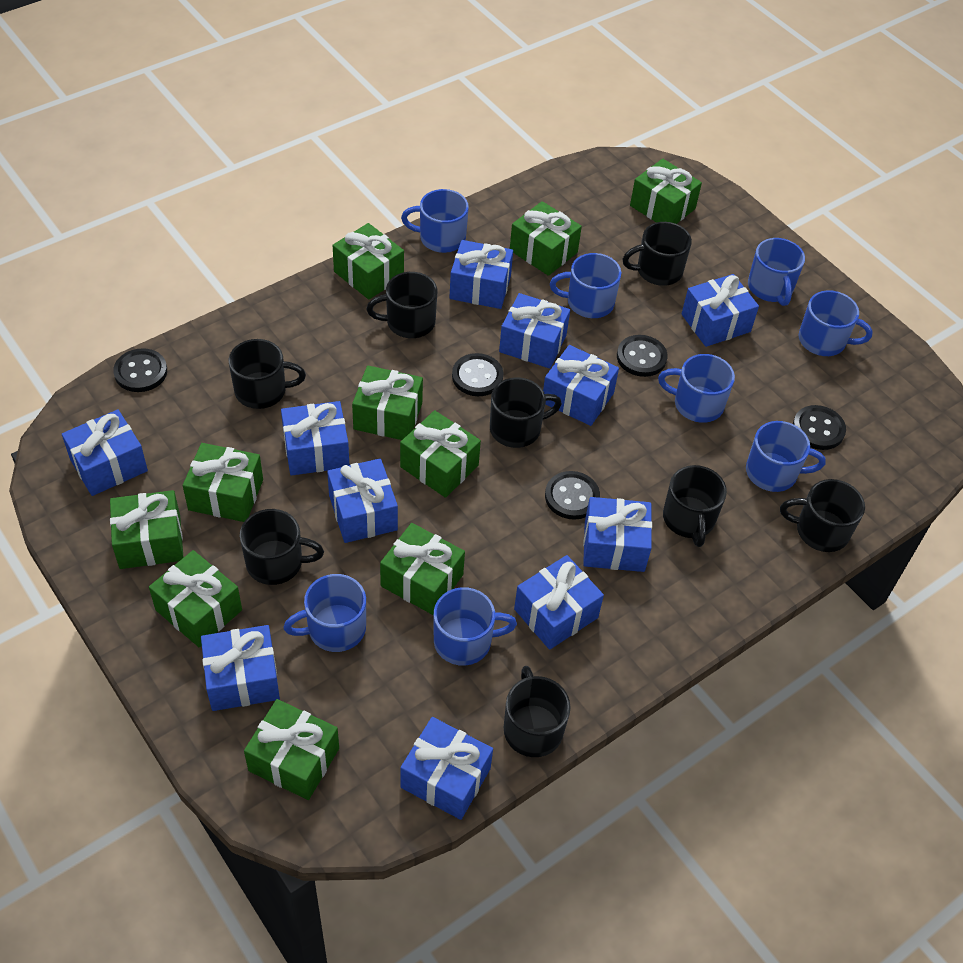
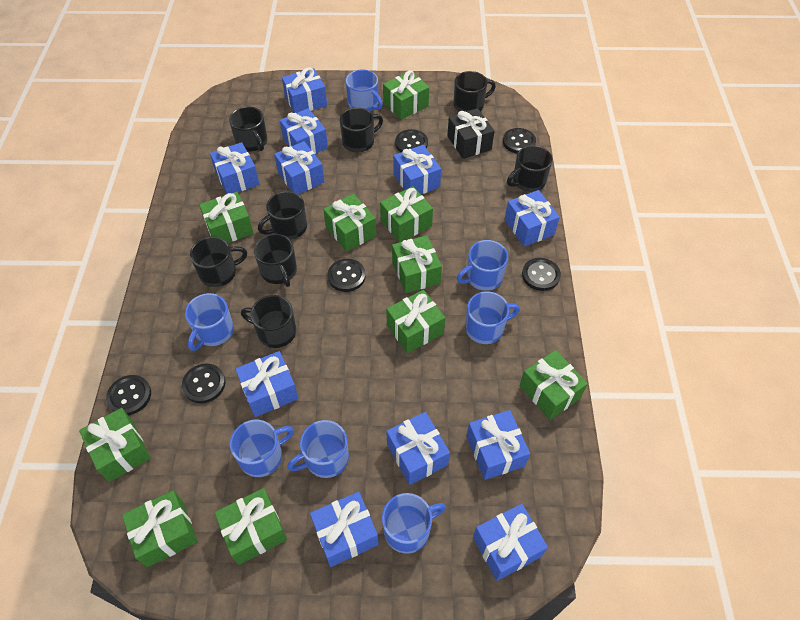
black button: [113,348,167,392] [452,353,503,396] [545,471,600,520] [617,335,668,377] [793,405,846,450] = 5 -> [106,375,151,415] [182,363,225,403] [327,259,366,292] [395,129,428,152] [503,128,536,154] [522,258,561,291] = 6
black gift: none = 0 -> [447,108,494,159] = 1
blue mug: [283,574,366,652] [401,189,469,253] [434,587,517,666] [550,253,621,318] [658,354,735,423] [746,421,826,492] [748,238,805,306] [799,290,873,356] = 8 -> [185,293,234,351] [230,420,294,477] [287,420,349,478] [346,70,383,111] [382,493,446,554] [457,240,508,291] [465,291,520,344] = 7

